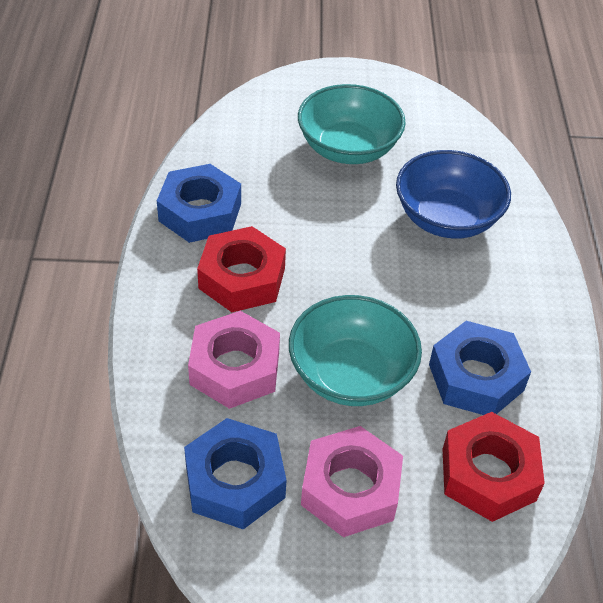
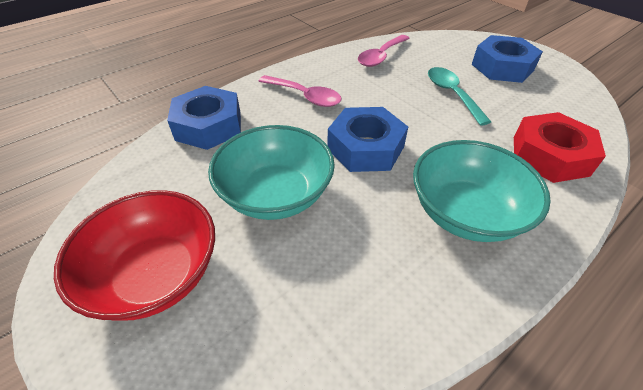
blue bowl: [396,150,511,239] = 1 -> none = 0
pink nut: [188,311,280,409] [301,426,403,537] = 2 -> none = 0
pink spoon: none = 0 -> [258,75,342,107] [358,35,410,67] = 2
red bowl: none = 0 -> [54,190,215,321] = 1
red nut: [197,226,286,312] [443,412,545,522] = 2 -> [514,112,606,183] = 1
turquoise spoon: none = 0 -> [428,67,491,126] = 1

